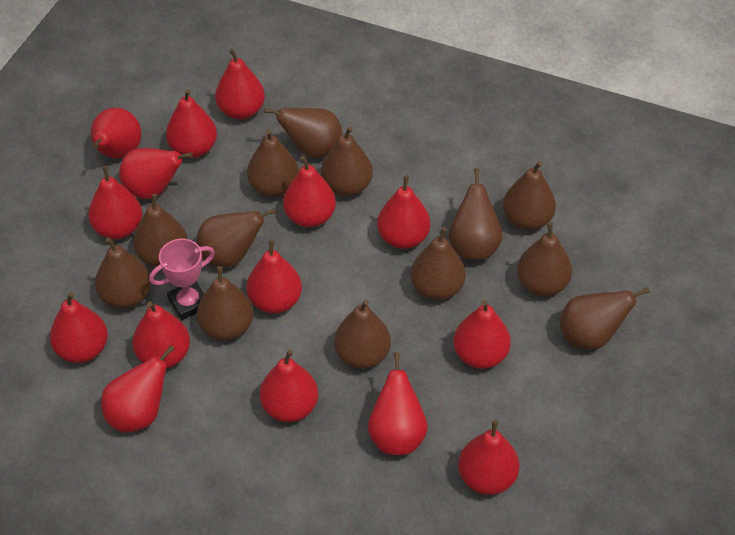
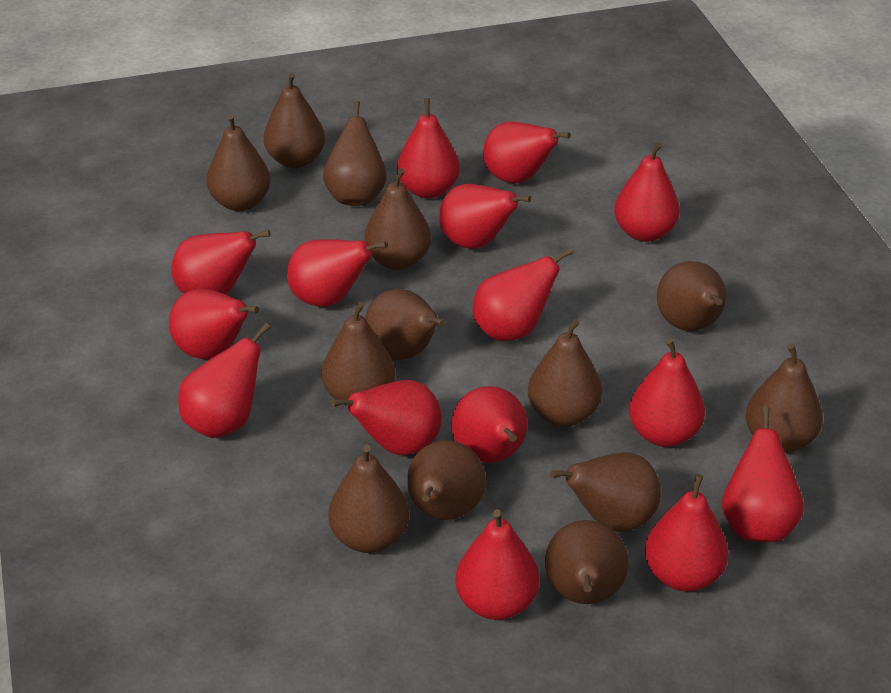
pink trophy: [149,239,215,320] = 1 -> none = 0

